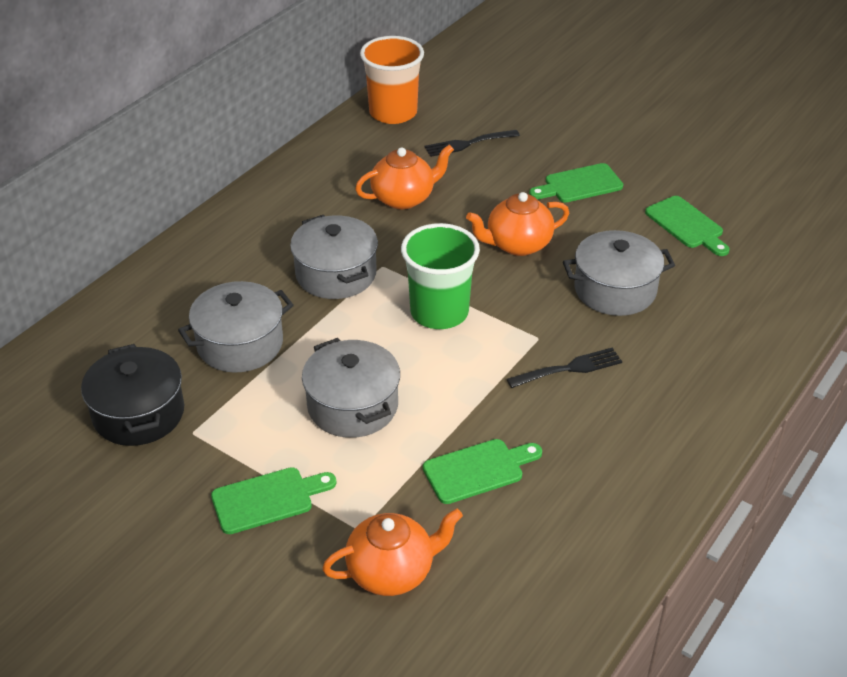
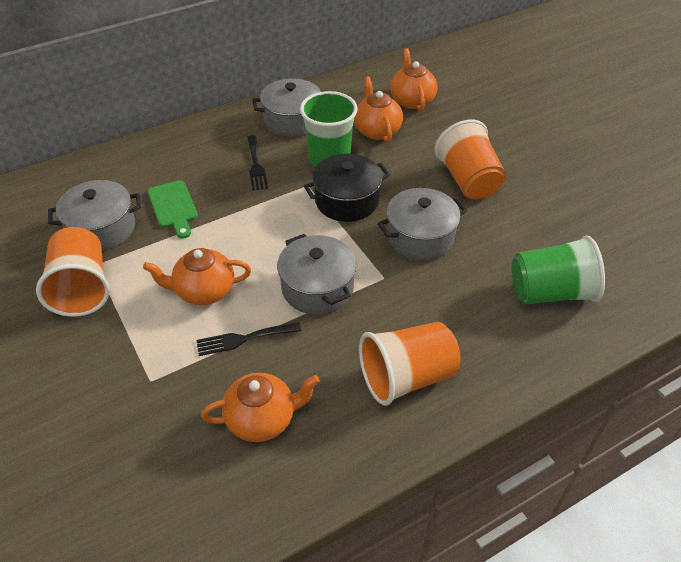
green cup: [401,223,480,329] = 1 -> [300,91,358,167] [512,235,605,304] = 2
green cutting board: [211,467,336,534] [423,439,542,504] [529,163,623,202] [645,196,730,256] = 4 -> [147,180,198,239] = 1
orange cup: [360,36,424,124] = 1 -> [36,227,110,317] [359,322,460,406] [435,120,506,199] = 3
orange teapot: [322,508,463,596] [355,145,454,209] [466,192,569,256] = 3 -> [143,248,251,305] [201,373,320,442] [354,76,403,143] [390,48,438,111] = 4

